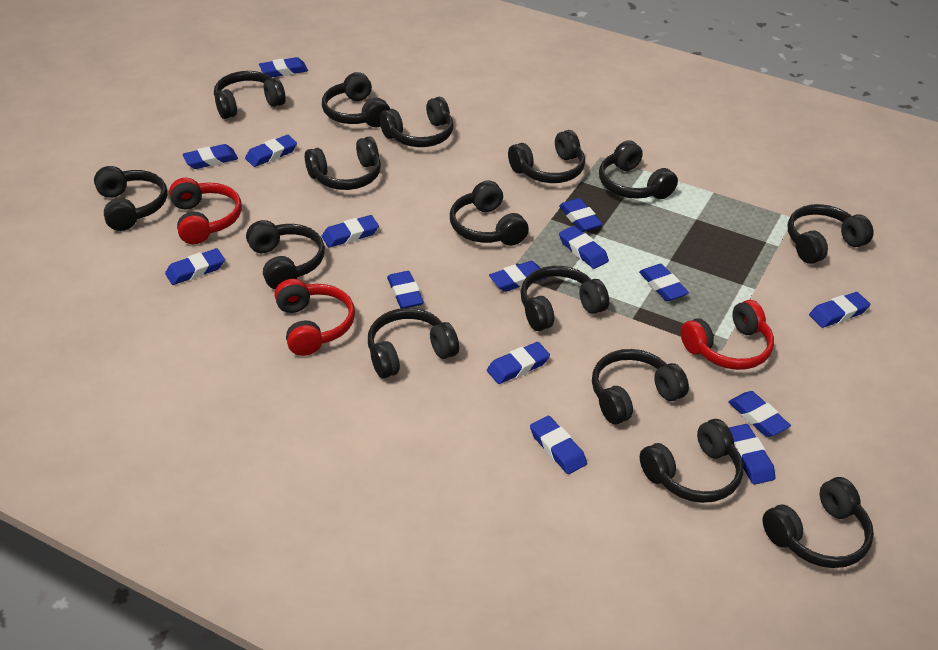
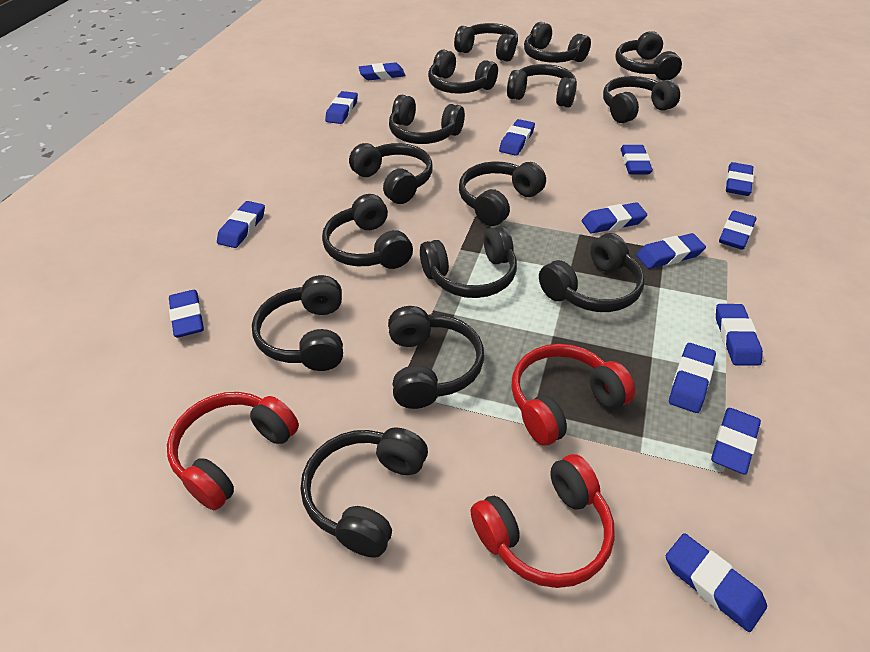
blue eraser: [165,248,225,285] [183,144,238,169] [245,135,297,167] [259,57,308,78] [322,215,379,248] [387,271,424,308] [487,342,550,384] [489,261,547,292] [530,416,587,474] [559,198,603,232] [559,226,609,269] [639,264,689,301] [728,391,791,437] [729,424,775,485] [809,292,870,328] = 15 -> [169,290,204,338] [217,201,265,248] [325,91,358,124] [359,62,405,80] [499,119,535,156] [582,202,647,234] [621,145,653,174] [636,233,706,269] [666,533,767,632] [669,343,716,413] [711,408,761,475] [716,304,763,366] [719,211,757,250] [726,162,754,196] = 14

